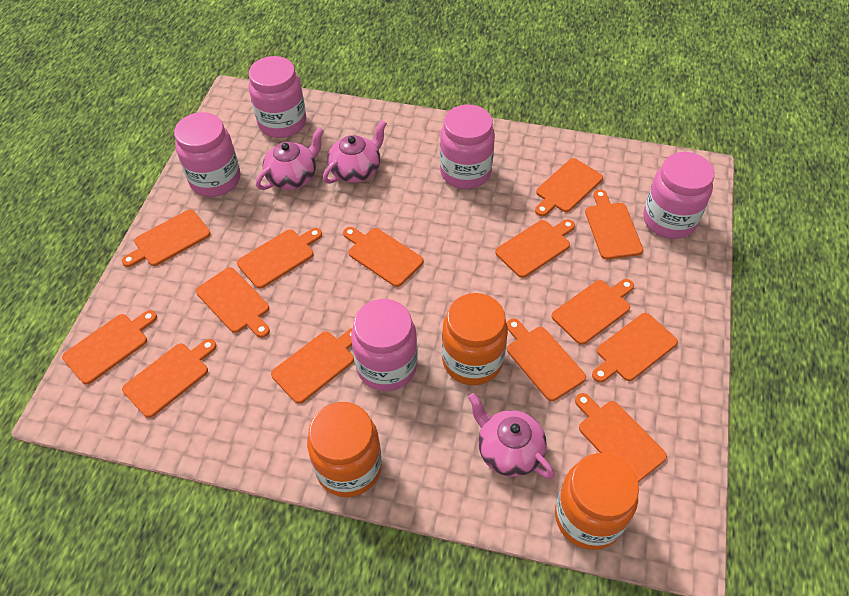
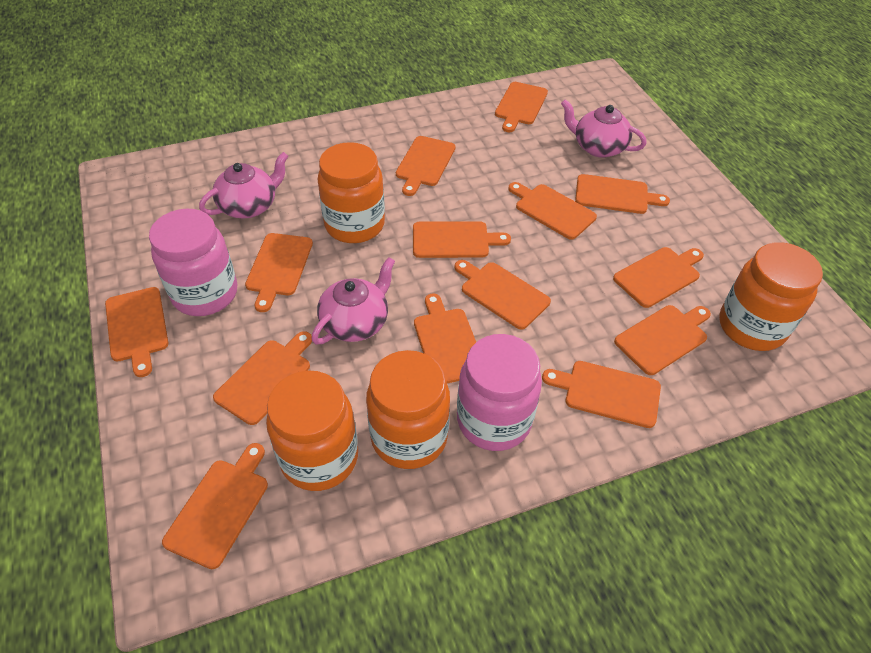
orange jar: [307,402,382,497] [442,293,508,385] [555,453,639,550] = 3 -> [266,371,358,491] [317,142,385,243] [366,350,450,469] [719,242,823,351] = 4
pink jar: [174,112,240,197] [249,56,306,138] [351,299,418,391] [440,105,495,189] [643,152,715,239] = 5 -> [149,209,237,316] [457,334,542,451] = 2

